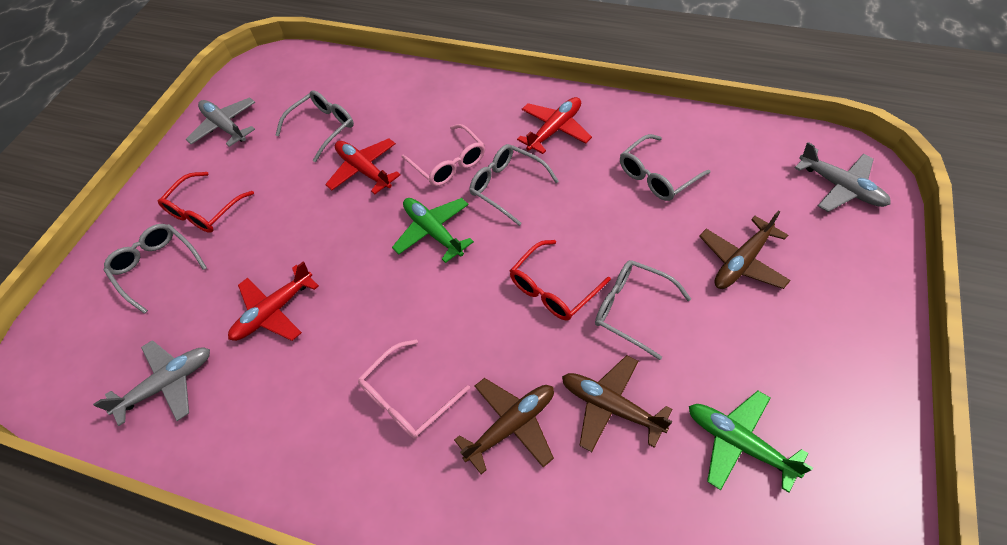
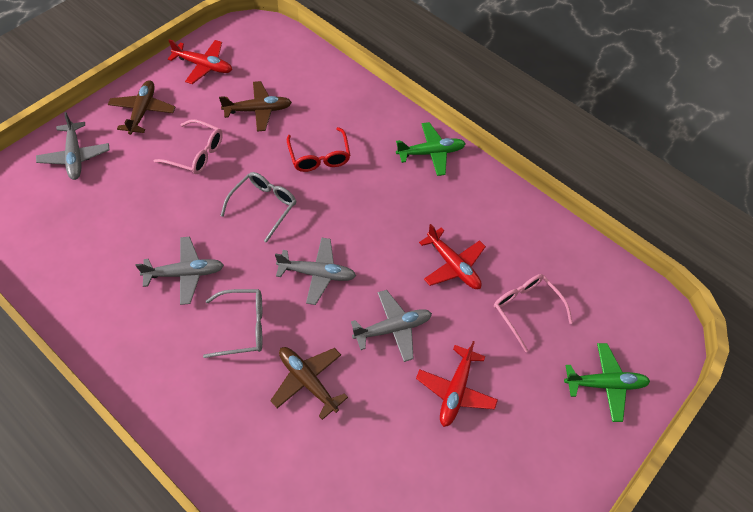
grey glasses: [104,224,207,314] [276,90,354,162] [469,144,559,226] [595,260,691,360] [620,134,710,201] = 5 -> [203,289,262,358] [221,172,296,243] = 2
grey plane: [93,340,210,426] [186,97,255,147] [795,142,891,212] = 3 -> [36,112,110,180] [136,237,224,305] [275,237,356,305] [351,290,432,362] = 4
red glasses: [158,172,254,233] [510,240,611,321] = 2 -> [287,127,350,172] = 1

